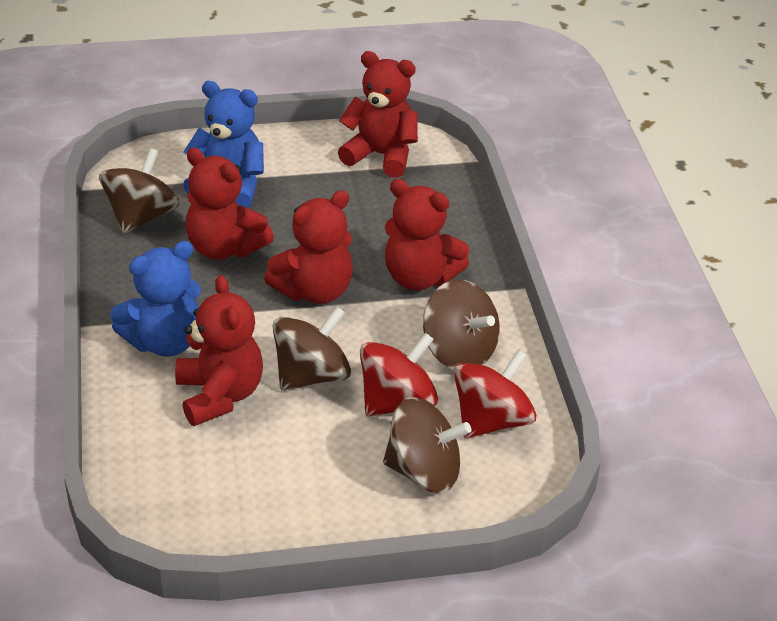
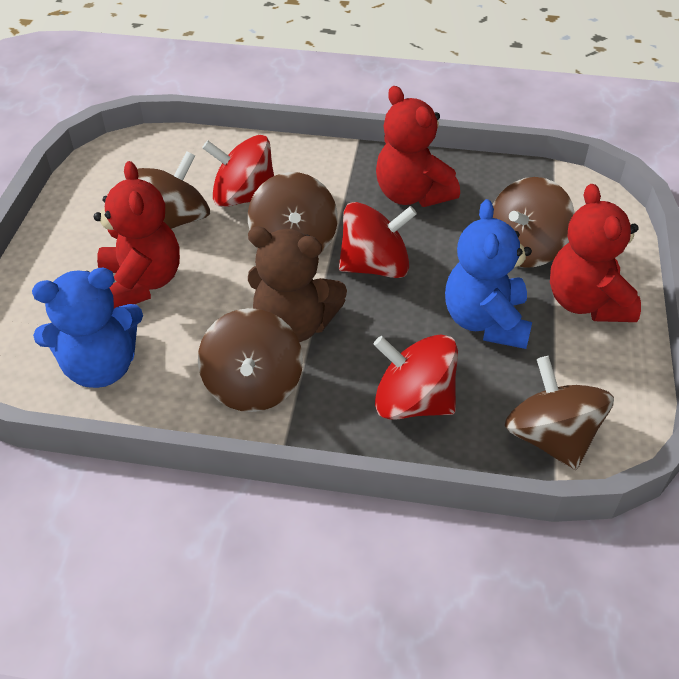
brown spinning top: [99,148,179,234] [273,307,351,391] [383,397,471,493] [423,280,500,370] = 4 -> [137,151,210,229] [198,308,303,412] [248,172,338,253] [493,177,575,268] [505,356,614,470] = 5
brown teddy bear: none = 0 -> [248,226,347,342] = 1
red spinning top: [360,333,438,417] [454,349,536,438] = 2 -> [202,135,274,207] [339,202,417,278] [374,334,458,420] = 3
red teddy bear: [175,275,263,426] [186,148,274,260] [264,190,353,304] [338,51,418,178] [385,179,470,291] = 5 -> [94,161,180,308] [376,86,460,207] [550,184,641,322] = 3

